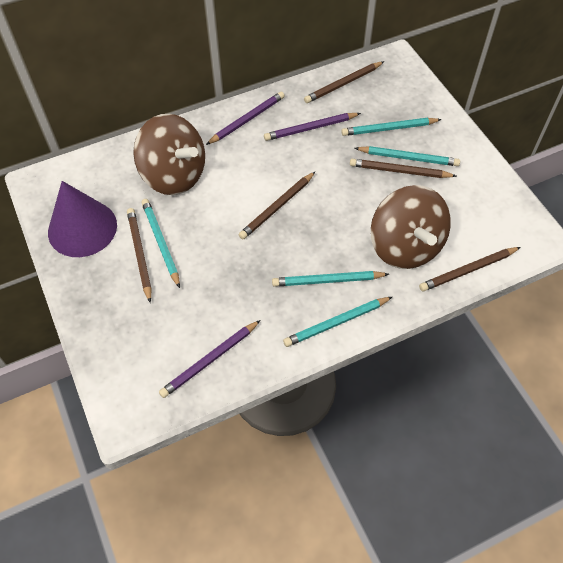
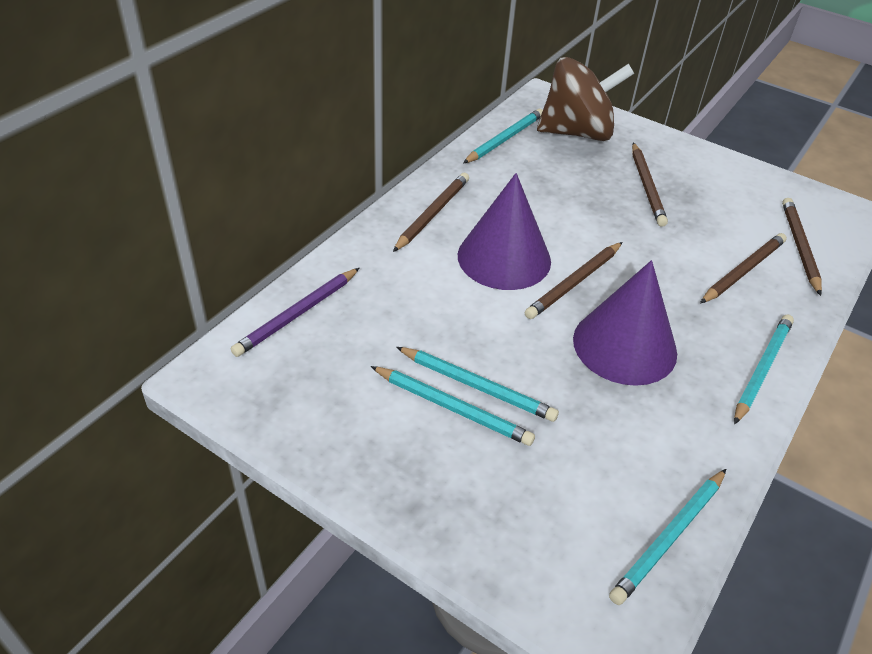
brown spinning top: [133,114,205,195] [371,185,451,269] = 2 -> [537,57,634,141] = 1
purple cone: [48,181,117,257] = 1 -> [458,173,551,290] [573,260,677,386] = 2
purple pencil: [159,320,260,398] [206,91,285,145] [264,113,361,141] = 3 -> [231,268,359,357] = 1

